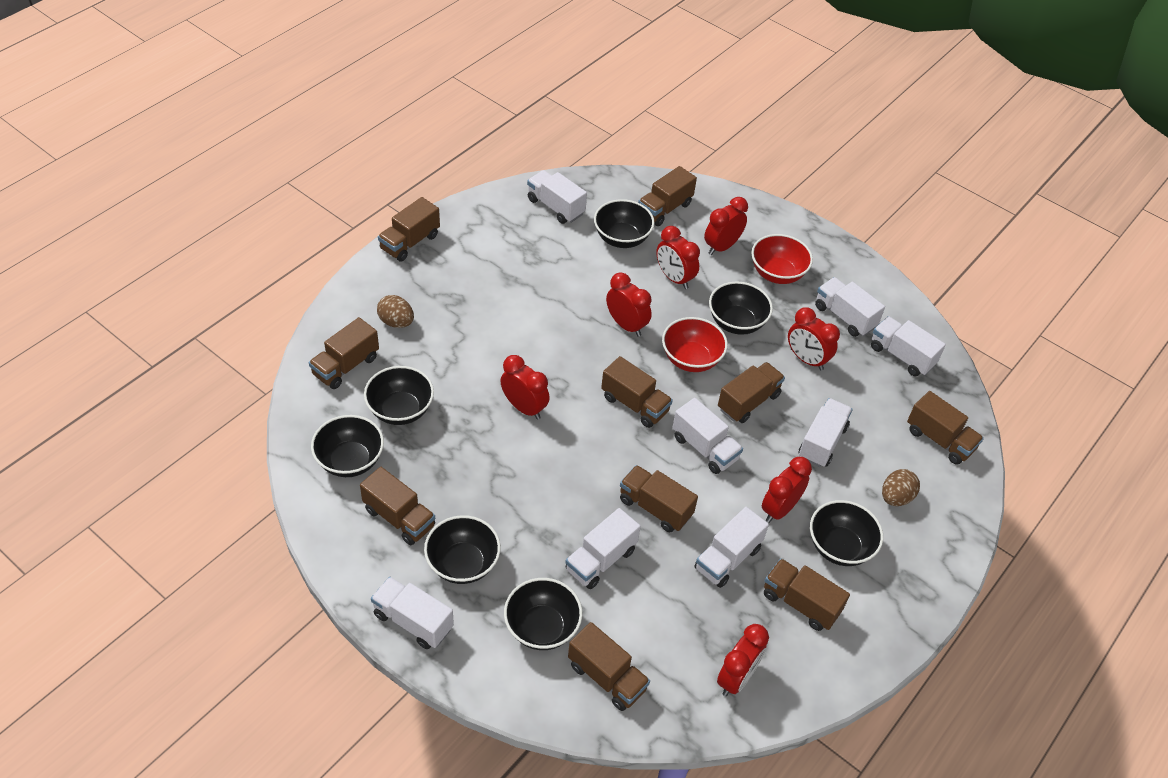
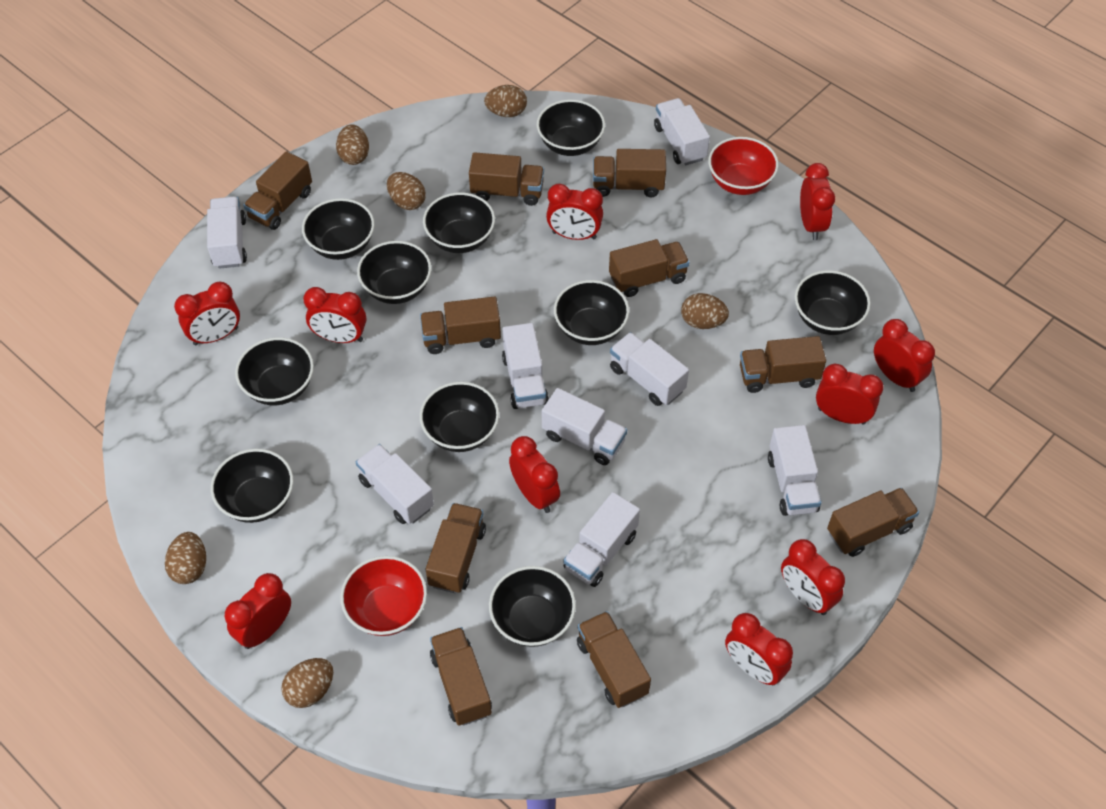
black bowl: [311,415,384,477] [364,366,434,425] [424,515,501,584] [504,578,582,650] [594,199,654,248] [709,282,773,335] [810,500,883,566] = 7 -> [211,449,293,523] [235,337,314,405] [302,198,374,260] [357,241,431,304] [420,382,499,452] [423,192,495,253] [489,566,576,647] [537,100,605,156] [554,280,629,345] [795,270,871,335] = 10
brown egg: [377,295,414,328] [882,469,920,506] = 2 -> [165,532,206,584] [281,658,333,708] [336,124,369,165] [387,172,426,210] [484,85,527,117] [681,293,729,329] = 6
red clock: [501,355,550,419] [606,273,652,337] [656,226,700,289] [704,197,748,255] [717,624,769,696] [762,457,812,523] [788,307,840,370] = 7 -> [174,282,240,345] [225,573,291,649] [303,287,366,343] [509,436,560,513] [546,184,603,240] [725,613,793,685] [781,539,845,615] [800,163,835,240] [816,364,884,425] [874,319,935,392] = 10

